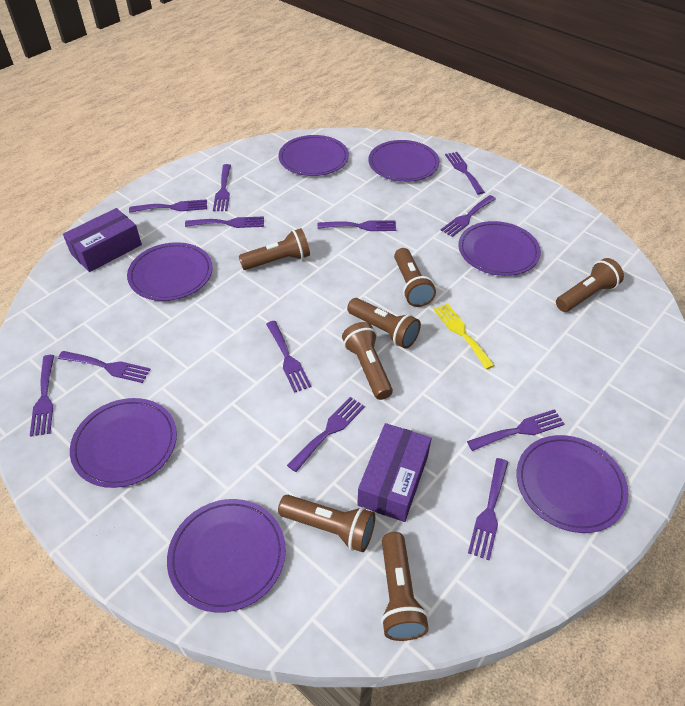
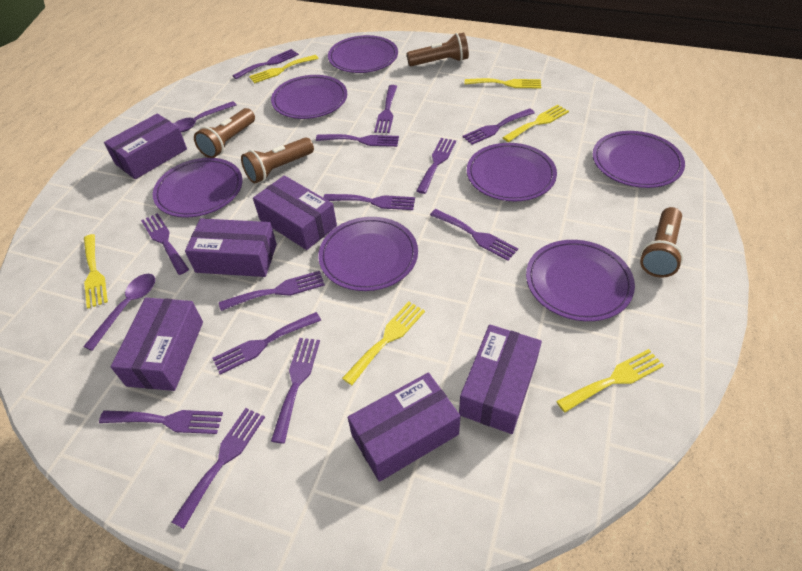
brown flashlight: [239,228,310,270] [278,495,375,552] [342,322,393,400] [347,298,421,349] [381,532,429,641] [394,248,436,307] [556,258,624,312] = 7 -> [194,108,255,158] [241,137,314,183] [407,33,469,66] [640,207,683,278] = 4
purple box: [63,208,142,272] [357,423,431,522] = 2 -> [104,113,187,179] [111,298,203,391] [185,218,277,277] [253,175,337,250] [347,373,461,482] [459,325,542,434] = 6
purple fork: [30,355,54,437] [58,351,151,383] [129,199,207,213] [185,217,264,228] [213,164,231,211] [266,321,311,393] [287,397,365,472] [318,220,396,231] [441,195,496,237] [445,152,485,195] [467,409,565,451] [468,458,508,560] = 12 -> [99,410,223,434] [141,213,189,275] [172,408,265,529] [212,312,321,375] [219,271,325,311] [232,49,299,79] [271,338,320,444] [316,134,399,147] [323,194,415,210] [374,85,397,133] [416,138,456,194] [430,209,518,261] [462,108,535,145] = 13
purple spoon: none = 0 -> [83,274,155,351] [174,101,237,132] = 2
yellow fork: [434,304,495,369] = 1 -> [84,234,108,309] [249,55,319,83] [342,302,425,385] [465,78,541,89] [502,105,569,142] [556,349,664,412] = 6

